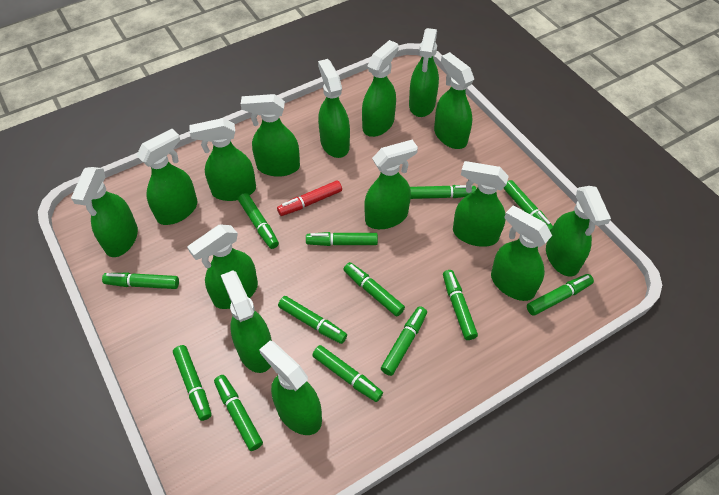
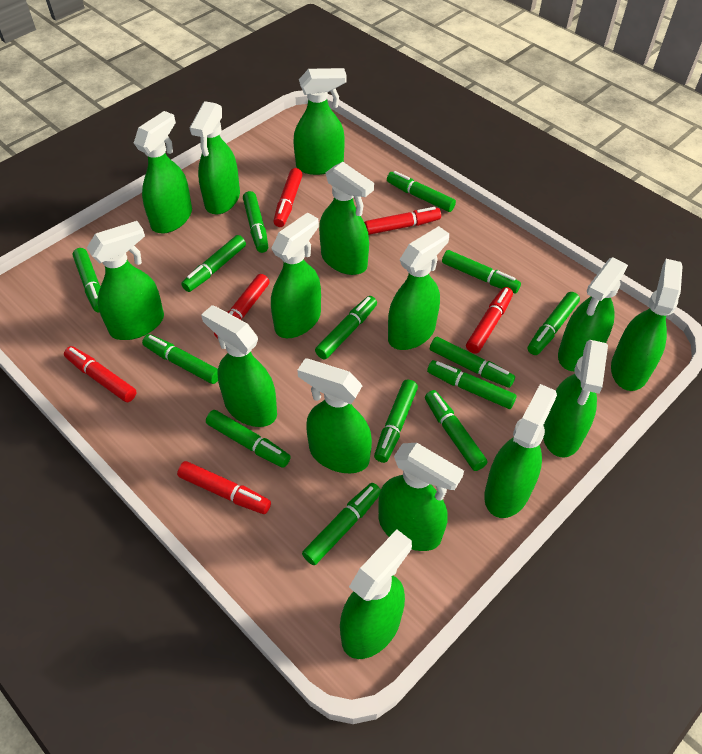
green marker: [102,272,179,289] [173,345,212,421] [214,375,263,451] [238,193,279,249] [278,296,347,344] [306,232,378,246] [312,345,383,402] [343,262,405,316] [381,306,427,376] [410,185,476,199] [443,270,478,340] [503,180,553,232] [527,274,594,316] = 13 -> [72,248,101,313] [142,334,218,384] [181,235,246,292] [206,410,291,468] [243,191,268,253] [302,483,381,565] [315,296,377,359] [374,380,418,463] [387,171,456,212] [425,390,488,471] [427,360,517,409] [430,337,515,388] [442,250,521,293] [528,292,580,355] = 14
red marker: [277,180,342,216] = 1 -> [64,346,137,402] [177,461,271,514] [214,274,270,339] [273,168,303,227] [364,207,441,235] [466,287,513,354] = 6

